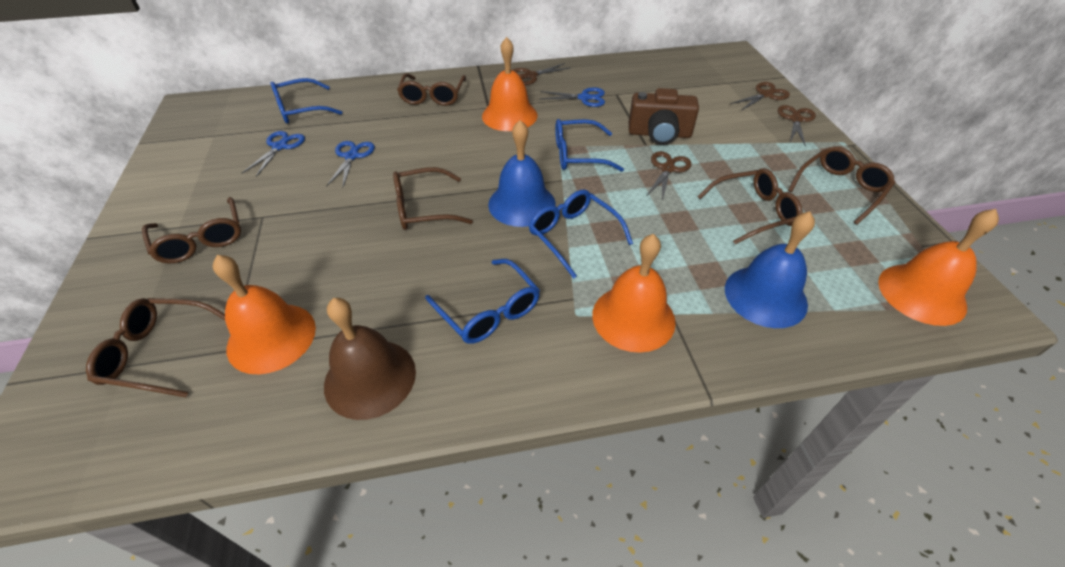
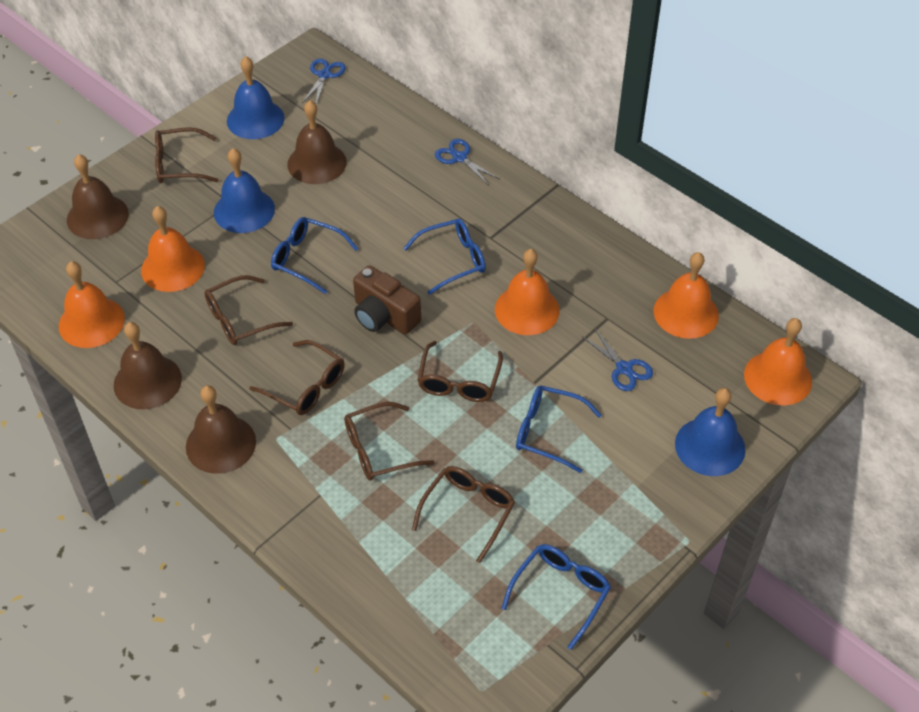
blue bell: [488,120,556,227] [725,211,815,328] = 2 -> [214,148,275,233] [227,56,284,139] [675,388,746,476] = 3
brown bell: [324,298,416,420] = 1 -> [67,154,129,239] [114,322,182,409] [186,385,256,474] [287,100,347,184] = 4
brown scissors: [512,63,570,85] [647,151,692,202] [731,82,790,111] [778,105,816,146] = 4 -> none = 0
orange bell: [213,255,316,374] [482,37,537,131] [592,234,676,353] [878,209,999,326] = 4 -> [59,261,125,348] [141,206,205,292] [495,249,559,335] [654,252,719,339] [744,318,812,406] = 5

